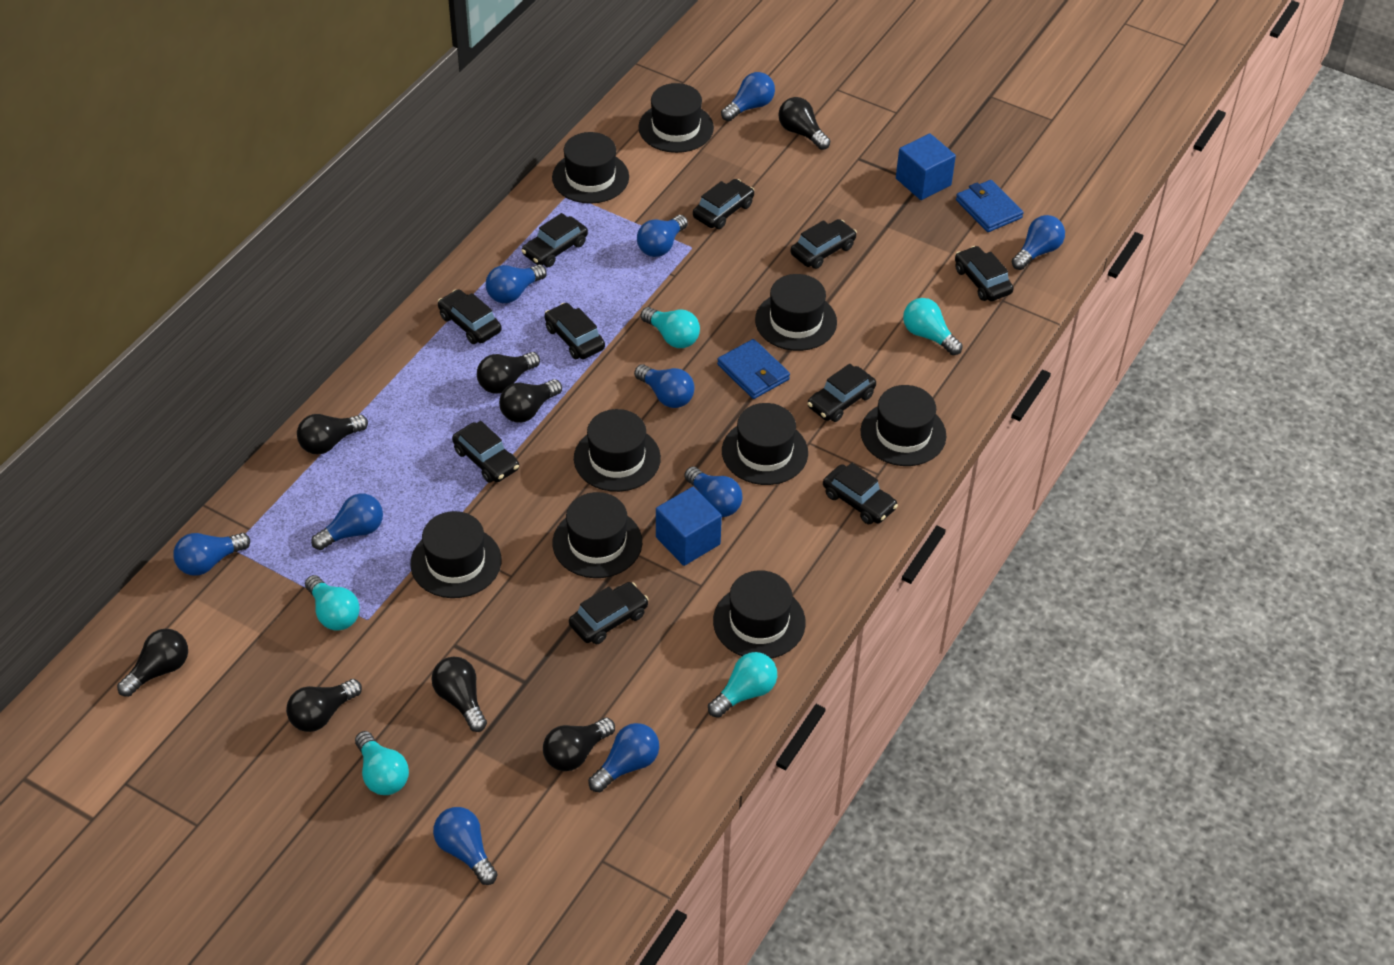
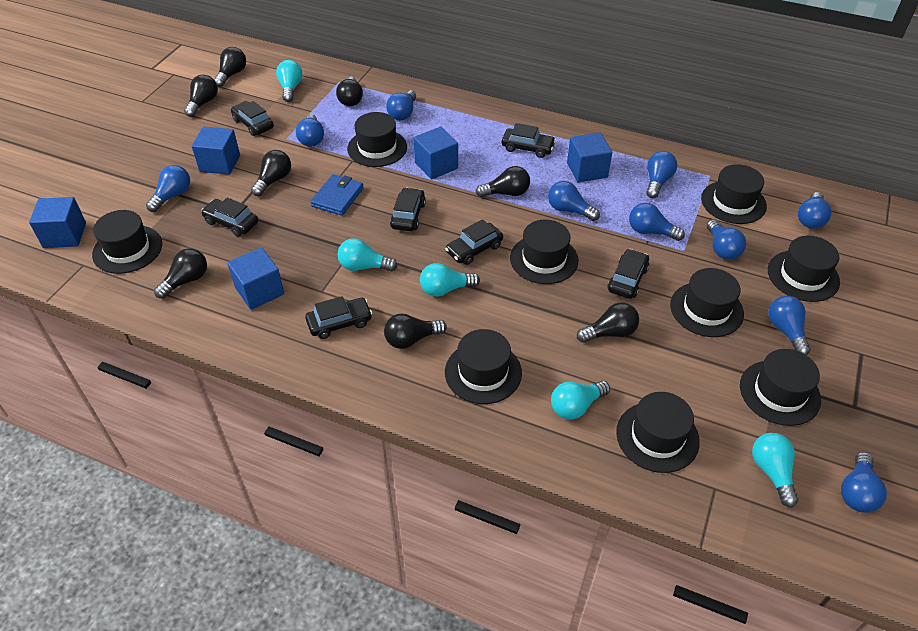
black car: [438,289,502,344] [452,421,519,483] [522,213,588,267] [544,303,605,359] [569,582,649,644] [693,179,754,229] [790,219,857,269] [808,364,876,422] [823,463,898,524] [955,246,1014,301] = 10 -> [201,198,258,237] [231,101,274,136] [305,296,372,339] [390,187,426,231] [445,219,503,265] [502,123,556,158] [607,249,649,299] = 7
blue cube: [656,487,722,566] [896,133,956,200] = 2 -> [29,197,86,248] [192,126,240,175] [227,247,284,310] [414,127,458,180] [567,132,612,183] = 5
blue wallet: [717,339,790,399] [956,180,1023,232] = 2 -> [310,174,364,216] = 1

